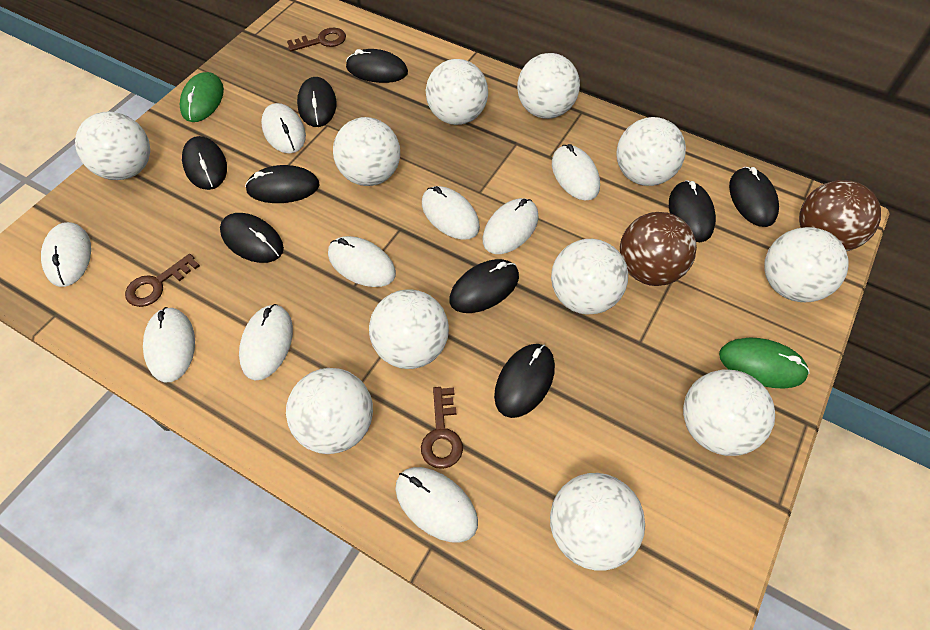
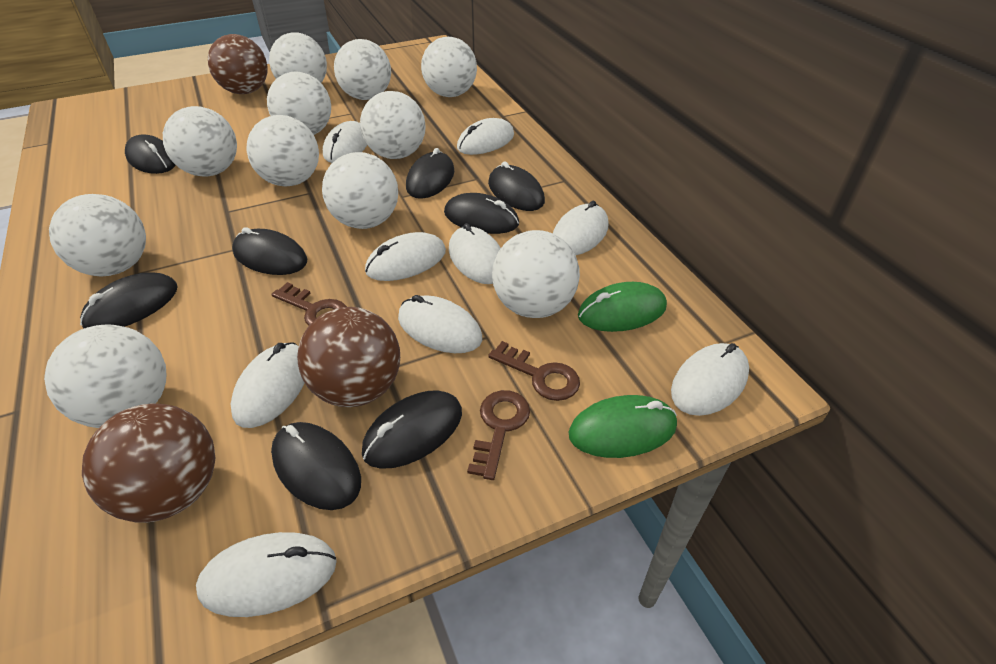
black mouse: [182,136,227,190] [220,213,284,263] [245,165,320,203] [297,77,337,127] [346,49,408,83] [449,259,519,313] [494,344,555,418] [669,180,716,242] [729,167,779,227] = 9 -> [80,272,178,328] [125,134,175,174] [232,227,307,275] [271,422,361,510] [362,390,462,469] [406,148,454,199] [444,193,519,234] [488,161,545,211] = 8
brown ball: [620,212,697,286] [799,180,881,251] = 2 -> [82,404,215,523] [208,34,268,94] [297,307,400,407] = 3

